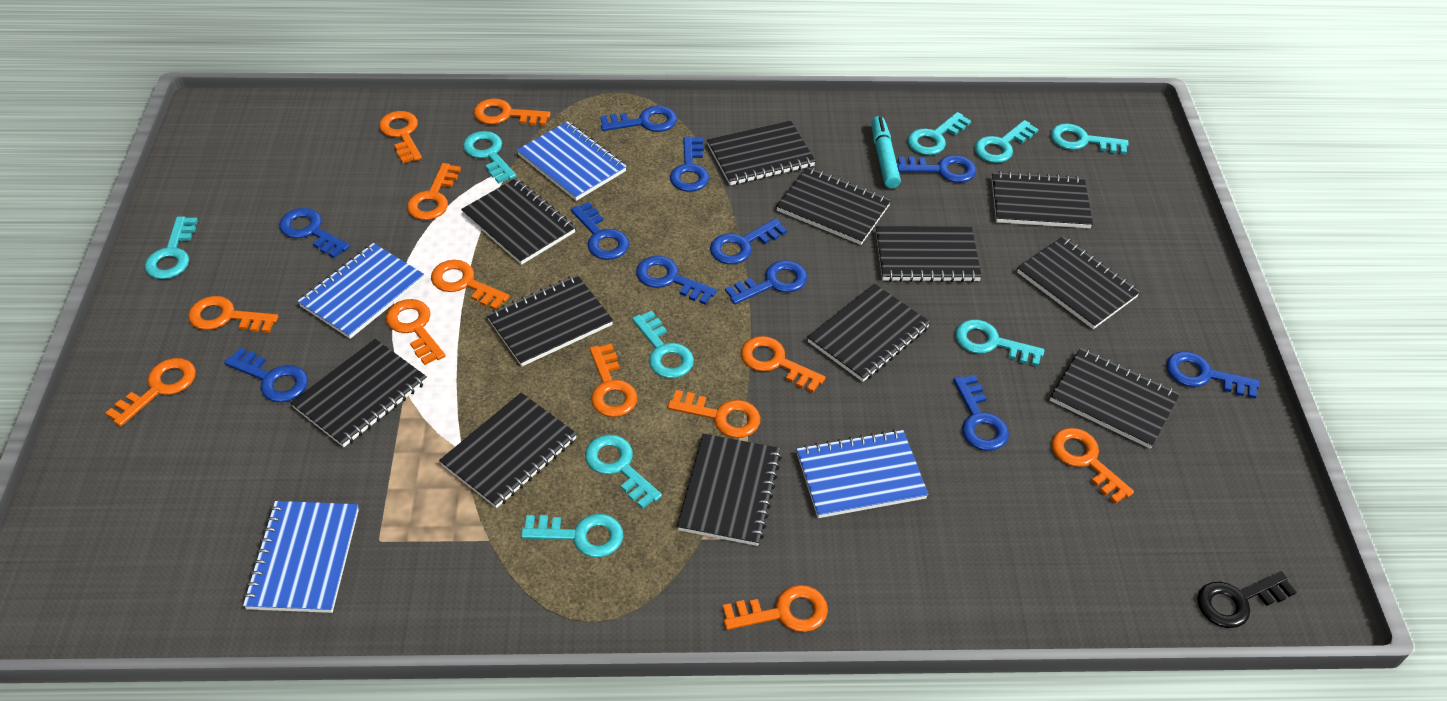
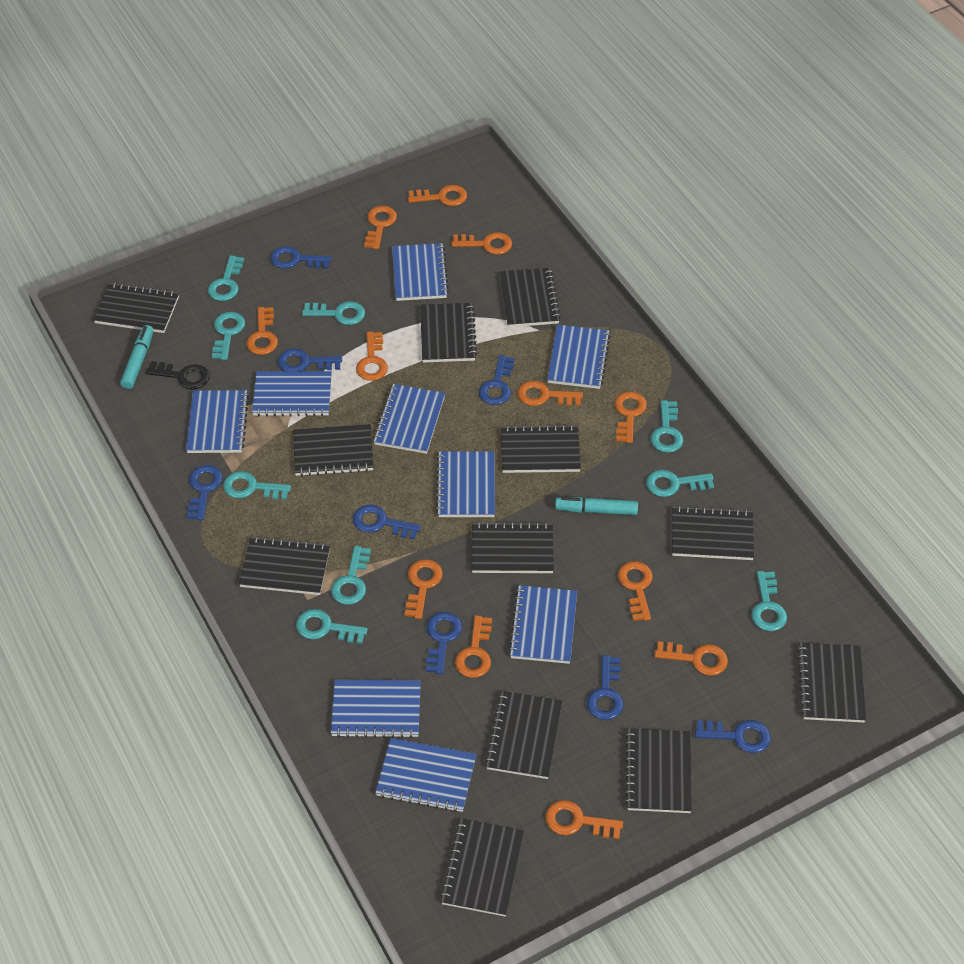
blue key: [224,348,308,402] [279,208,350,258] [571,202,629,260] [600,106,677,132] [636,256,717,305] [670,137,709,192] [710,218,787,264] [725,260,807,305] [897,155,976,183] [953,375,1009,451] [1166,351,1259,399] = 11 -> [187,465,223,520] [270,246,332,269] [278,349,342,371] [353,505,421,539] [426,612,462,674] [479,355,514,405] [587,655,623,720] [695,720,771,753] = 8
blue notebook: [243,501,359,613] [297,243,424,339] [517,121,627,201] [796,429,929,518] = 4 -> [186,390,249,453] [252,371,332,417] [331,680,421,738] [373,384,445,454] [375,738,477,812] [392,243,449,301] [436,451,495,517] [508,585,577,664] [547,325,611,389] = 9
turquoise marker: [871,116,901,189] = 1 -> [120,325,153,389] [555,497,638,515] = 2

